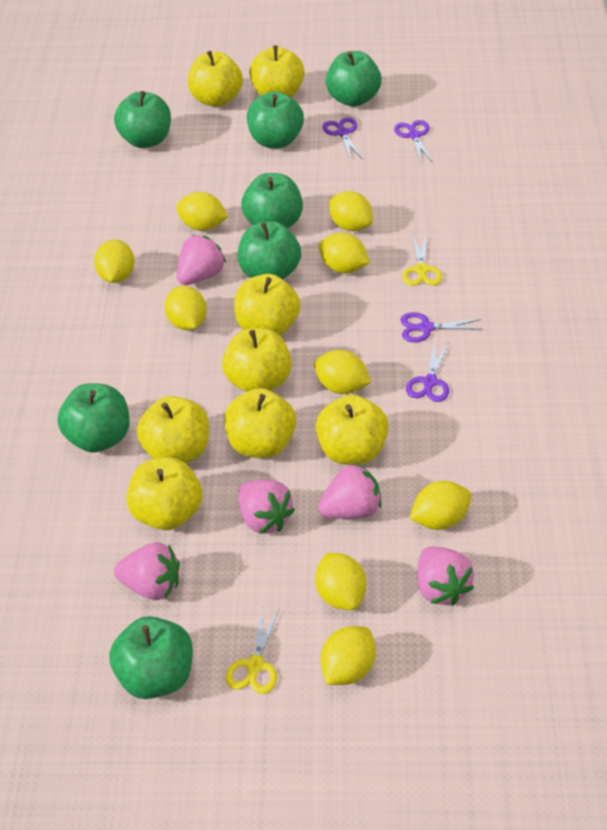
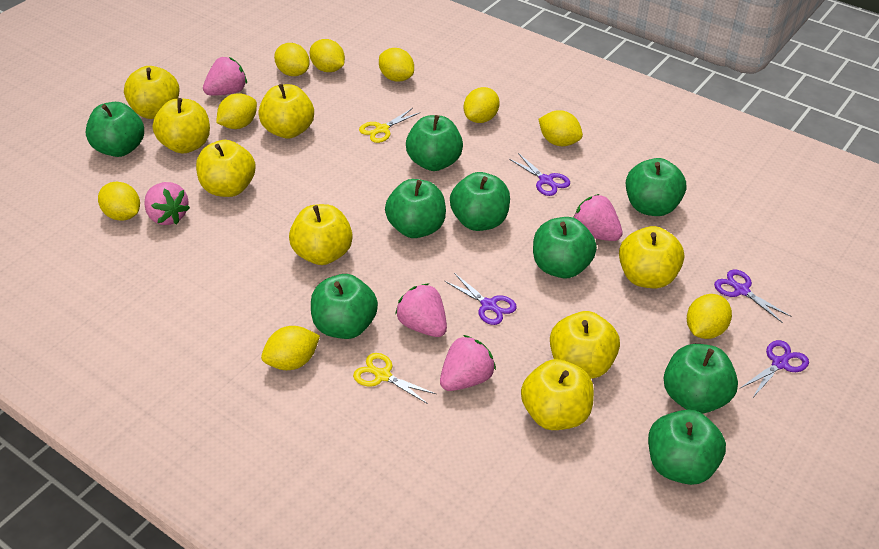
green apple: [57,383,130,453] [109,616,193,699] [114,91,171,148] [237,221,301,279] [241,173,303,228] [247,91,304,148] [326,51,382,107] = 7 -> [86,102,144,157] [311,274,378,339] [385,179,446,238] [406,115,463,171] [450,172,510,231] [533,217,597,278] [626,158,686,216] [648,410,726,485] [664,344,738,414] = 9

